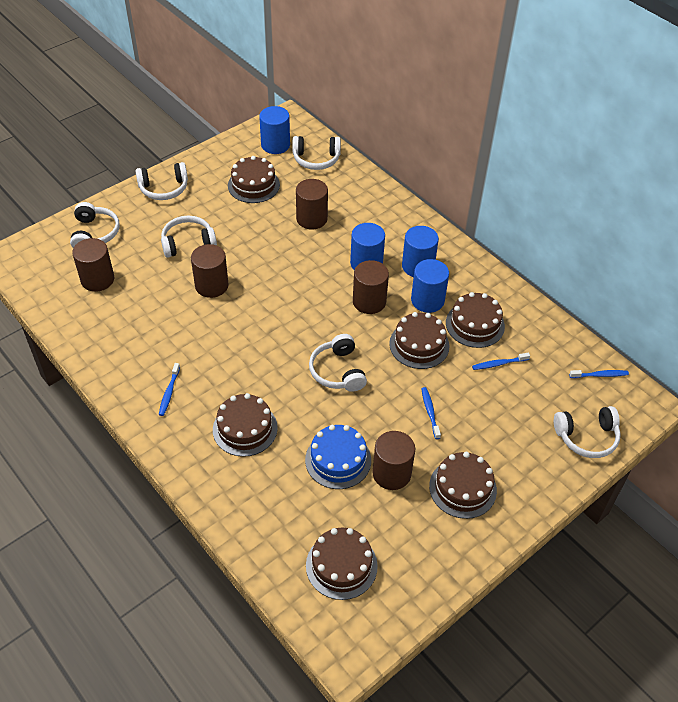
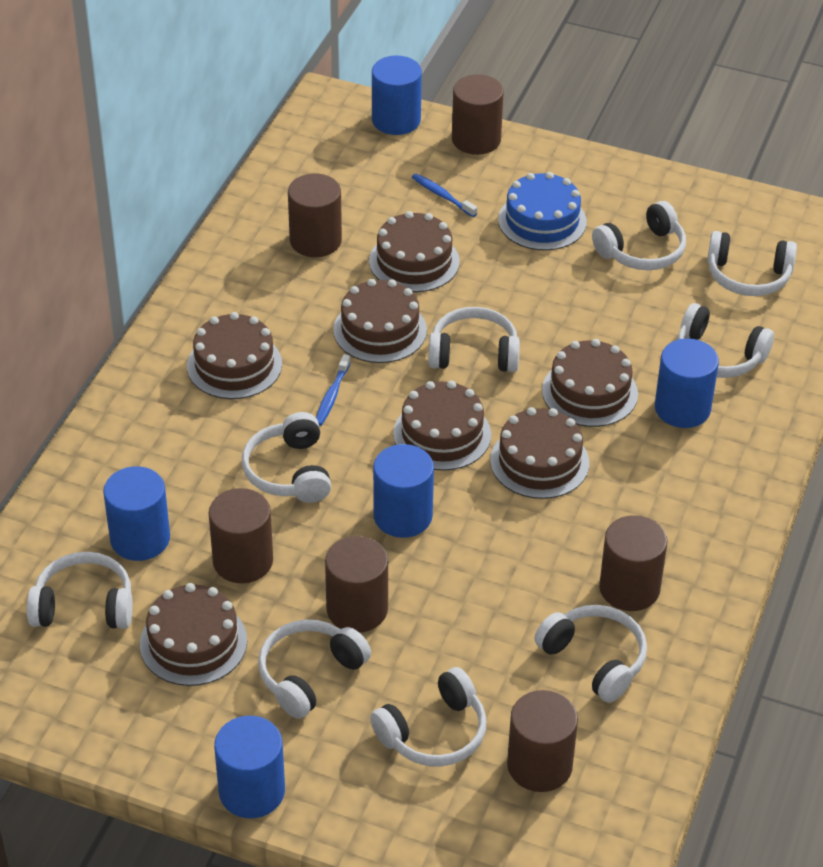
blue cylinder: [259,106,290,154] [350,223,385,270] [402,226,439,277] [411,259,449,313] = 4 -> [103,466,170,561] [214,716,285,818] [372,56,422,135] [373,444,434,538] [655,338,719,428] = 5
blue toothbrush: [159,363,180,416] [421,387,441,439] [472,352,530,370] [569,370,629,378] = 4 -> [316,354,351,426] [412,173,477,217] = 2
brown cake: [213,393,278,457] [228,156,280,203] [306,528,378,600] [389,312,450,369] [429,452,497,519] [446,292,505,348] = 6 -> [140,583,247,686] [187,312,282,399] [333,279,427,363] [369,211,459,292] [393,381,491,471] [490,407,589,499] [542,339,638,427] = 7
brown cylinder: [72,238,114,292] [191,244,229,298] [296,179,328,230] [353,260,389,314] [372,431,415,490] = 5 -> [209,488,273,583] [288,174,342,257] [325,536,388,633] [452,75,504,155] [507,690,578,792] [599,515,667,611] = 6
white headphones: [70,202,120,248] [136,162,188,200] [161,216,217,258] [292,136,341,170] [309,334,367,392] [554,406,621,458] = 6 -> [27,552,133,629] [242,412,331,503] [258,619,371,719] [370,667,486,767] [428,307,520,372] [534,605,647,703] [592,201,686,270] [677,303,774,378] [707,231,797,296] = 9

